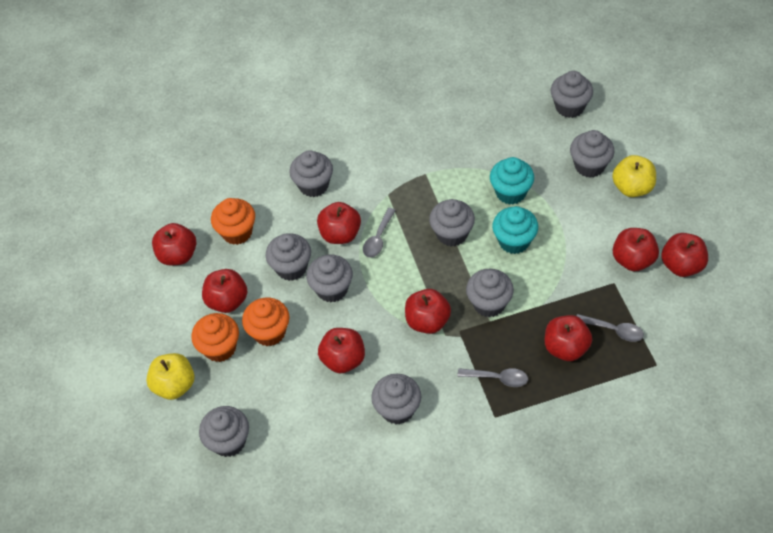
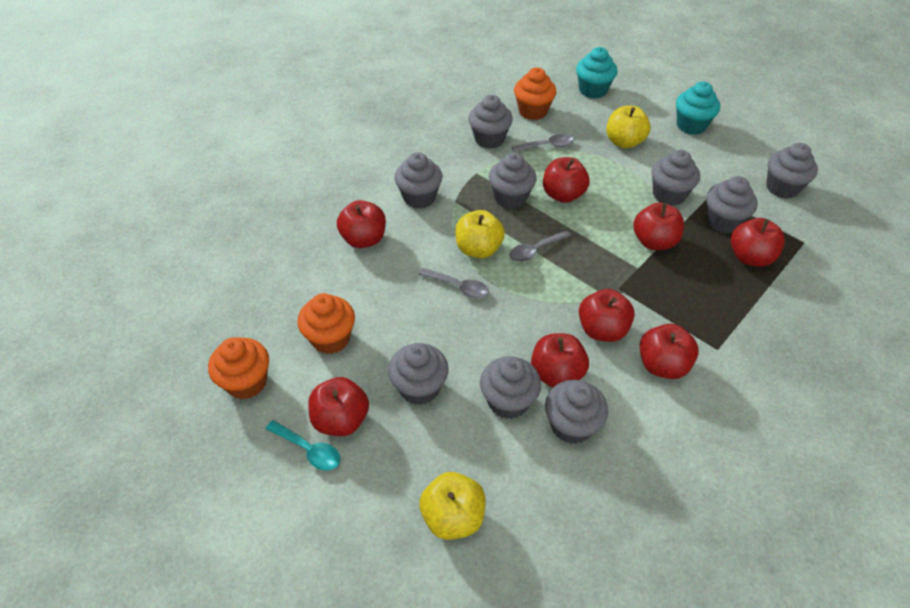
turquoise spoon: none = 0 -> [266,420,340,470] = 1
yellow apple: [146,353,195,400] [612,155,656,197] = 2 -> [419,472,486,540] [455,210,505,258] [606,106,651,149] = 3

